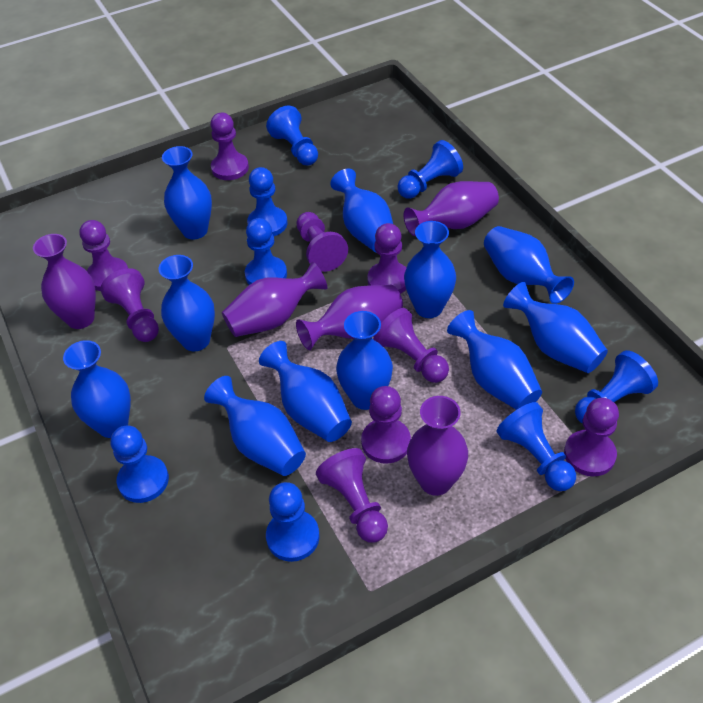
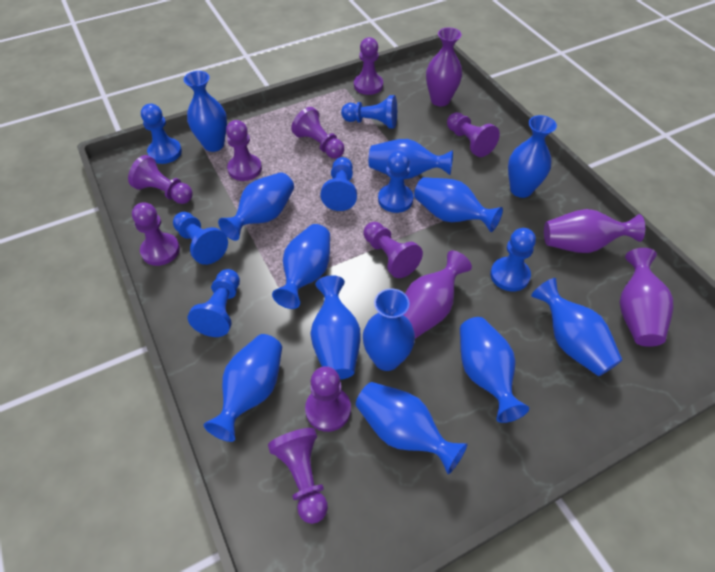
blue pawn: [111,426,169,503] [245,218,287,285] [247,167,288,236] [266,106,318,166] [266,482,320,562] [397,140,463,199] [497,402,576,491] [575,350,658,424] = 8 -> [141,104,182,164] [173,212,228,265] [188,269,240,337] [320,157,357,211] [341,95,397,129] [378,151,414,213] [490,228,536,292] = 7
blue vase: [63,340,131,438] [158,255,215,351] [162,146,212,240] [204,376,306,476] [259,341,352,442] [331,168,393,253] [336,311,393,410] [404,221,456,318] [447,310,542,410] [484,226,574,304] [503,282,608,373] = 11 -> [184,71,227,152] [204,334,282,442] [218,172,294,241] [272,224,330,309] [311,275,361,380] [356,382,467,475] [363,288,415,371] [368,139,453,179] [414,177,503,232] [460,317,529,423] [508,115,557,198] [531,278,622,376] = 12
purple vase: [33,234,96,329] [222,262,327,337] [296,285,403,350] [404,181,499,236] [407,396,468,496] = 5 -> [404,251,472,339] [426,28,462,106] [544,209,645,253] [619,248,673,347] = 4

